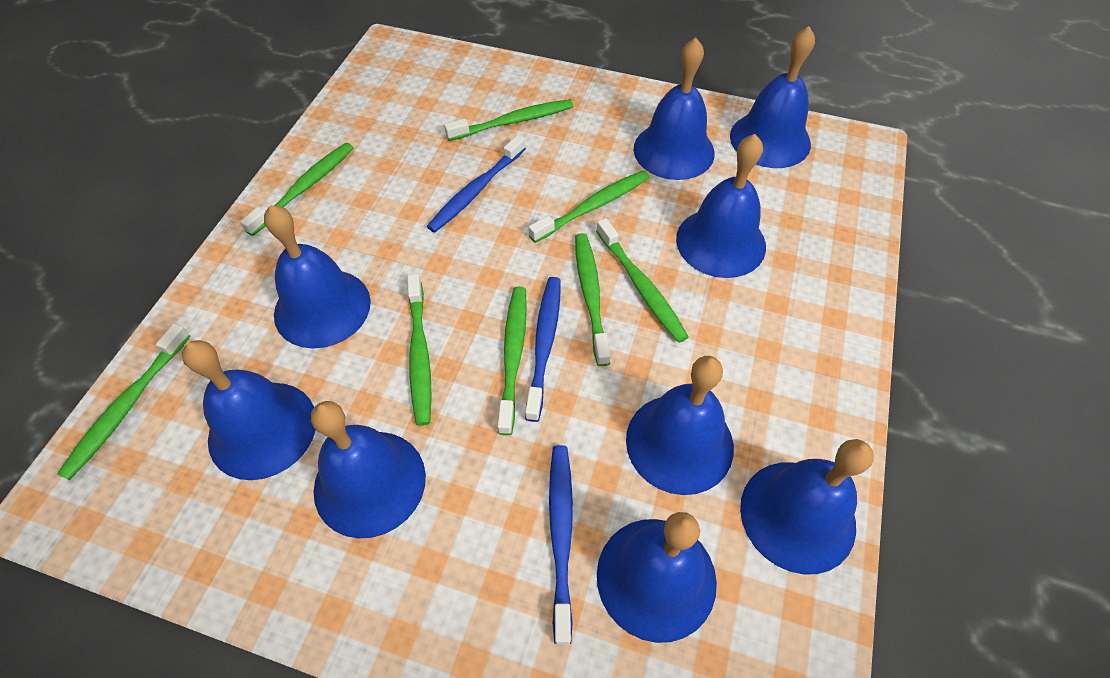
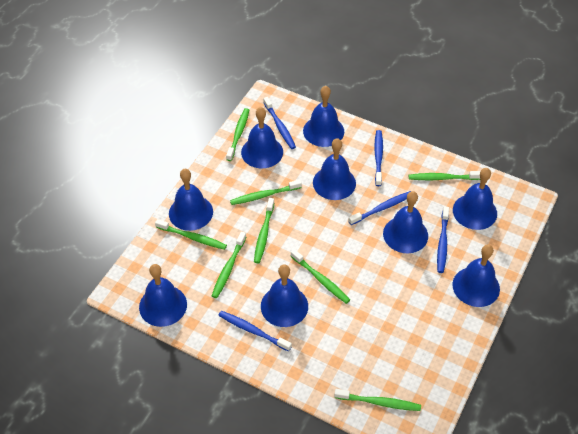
blue toothbrush: [427,135,526,233] [525,277,561,422] [549,445,573,645] = 3 -> [218,311,292,351] [263,97,296,149] [349,191,411,225] [374,130,383,186] [437,206,449,273] = 5

